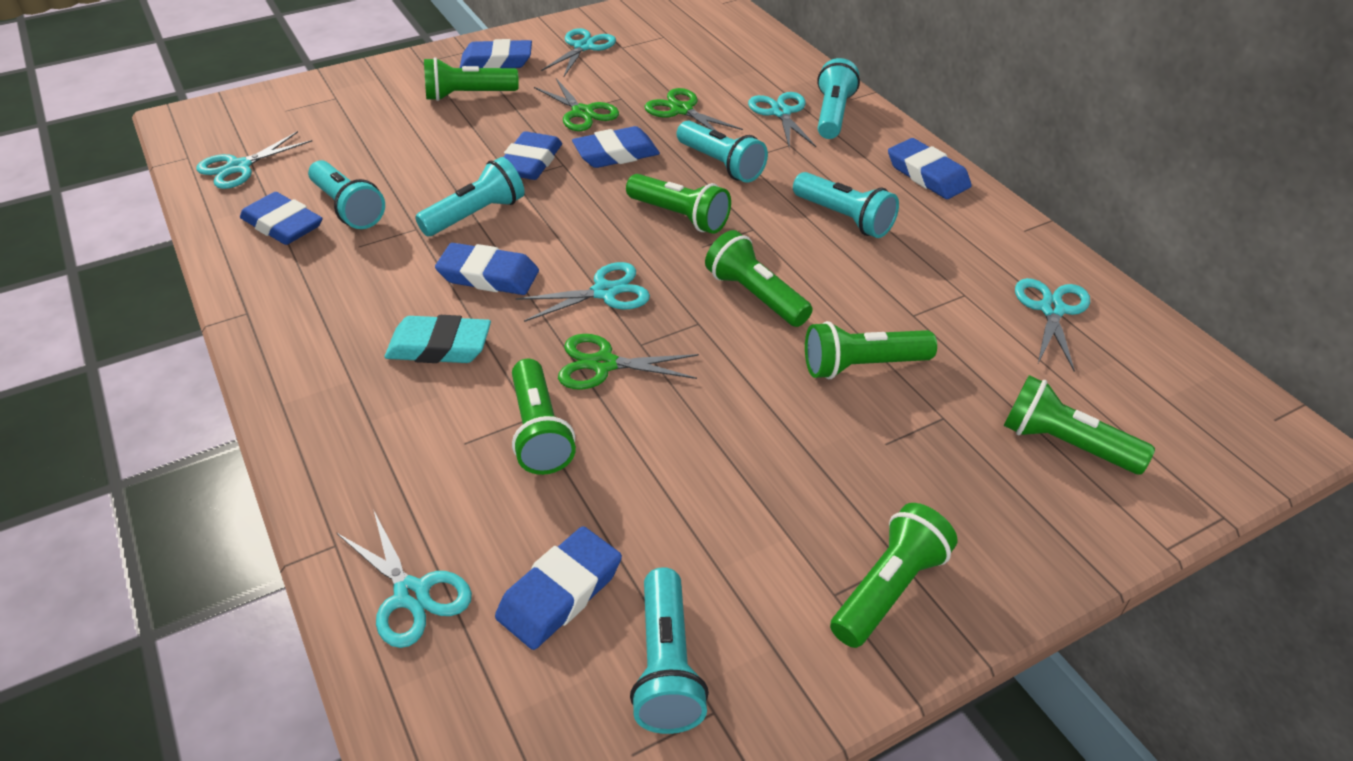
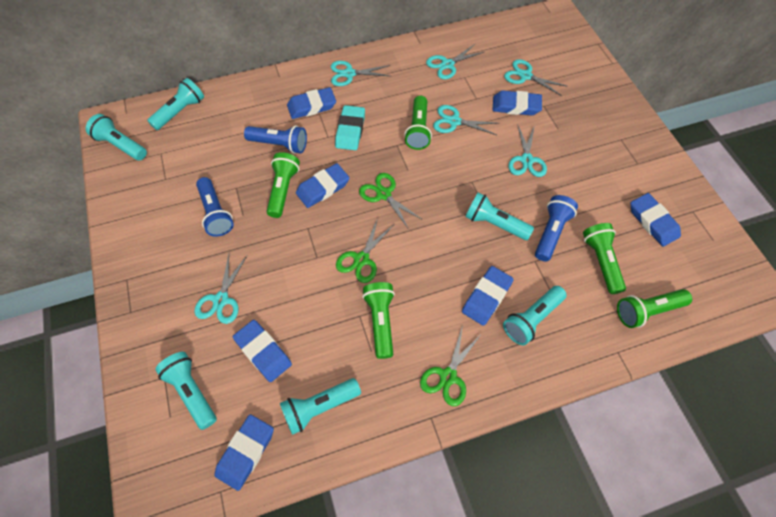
blue flashlight: none = 0 -> [196,177,234,237] [244,126,307,154] [535,195,578,262] = 3
green flashlight: [424,57,519,101] [512,359,576,475] [626,174,731,234] [705,230,813,327] [805,321,937,379] [830,503,958,648] [1003,375,1155,474] = 7 -> [266,152,300,218] [362,282,395,359] [404,96,432,150] [583,223,626,294] [617,289,692,328] = 5

